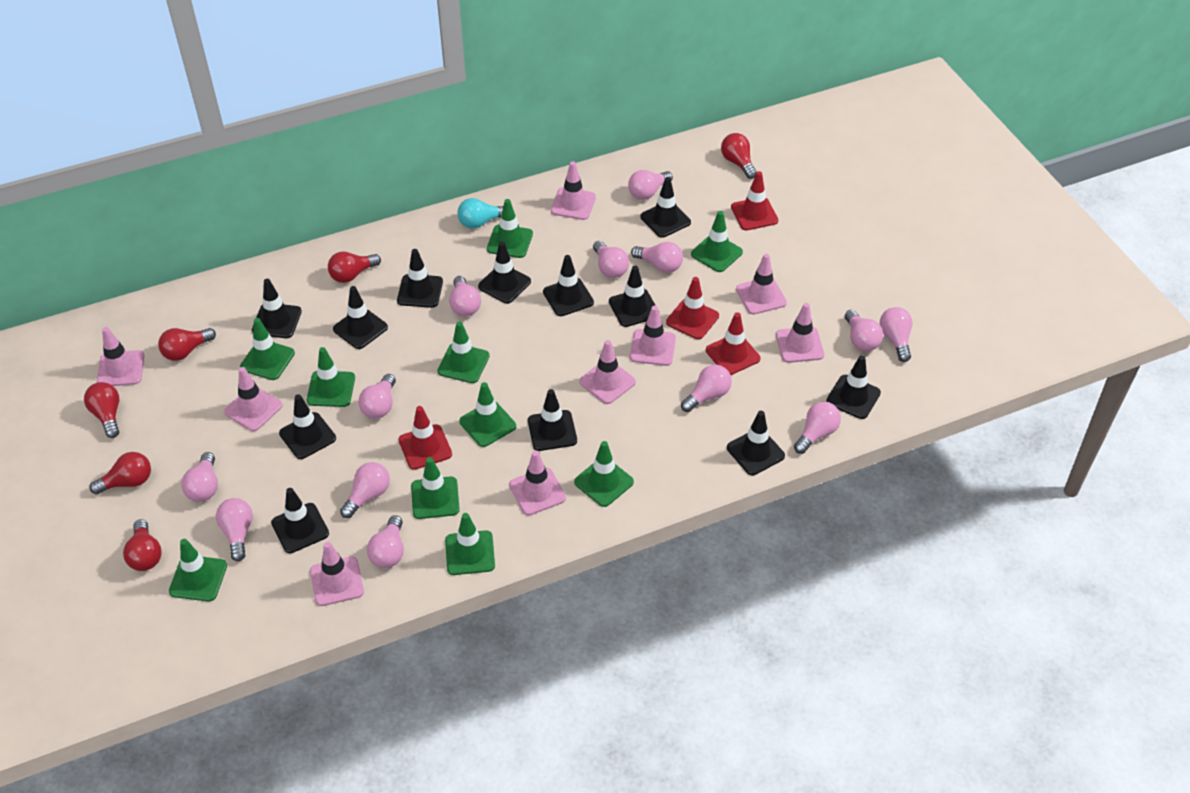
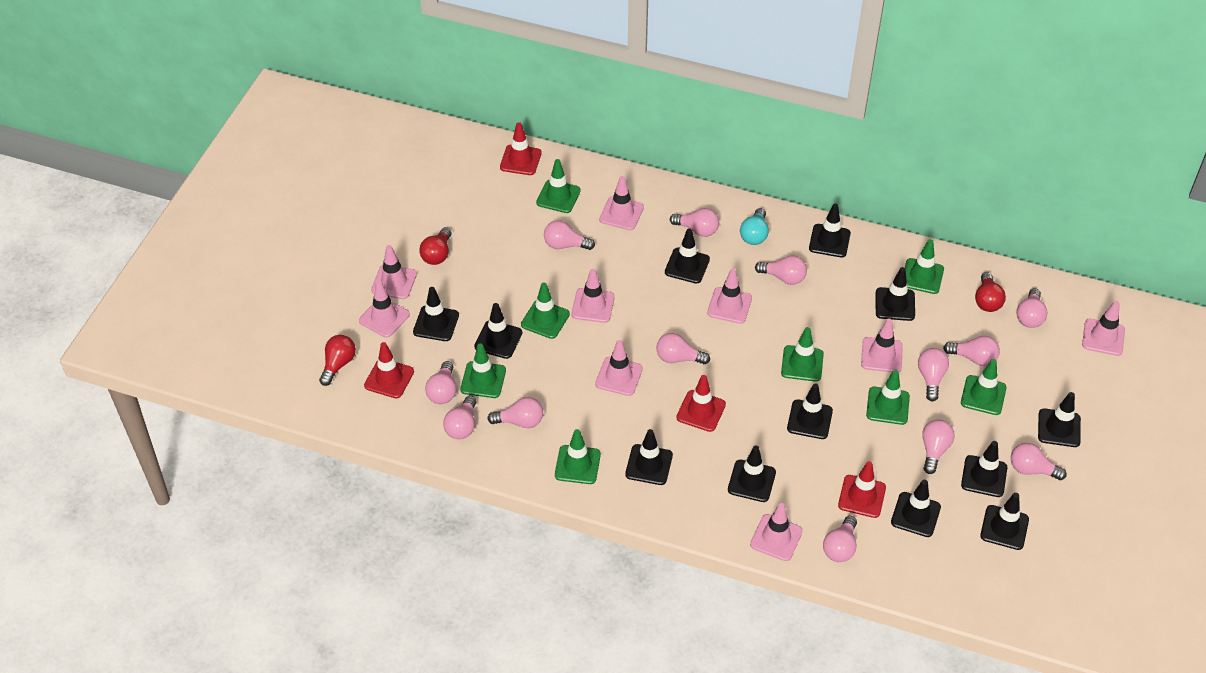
green traffic cone: [169,539,227,602] [240,318,295,380] [307,347,355,407] [411,457,460,519] [437,321,490,383] [445,513,495,575] [459,382,516,447] [487,199,533,258] [574,441,634,507] [691,211,743,272] = 10 -> [460,343,506,398] [521,283,570,339] [536,159,581,213] [555,429,601,484] [781,327,824,382] [866,370,910,425] [905,239,944,294] [961,359,1007,415] = 8
red light bulb: [84,382,119,438] [89,452,151,494] [123,519,161,571] [158,328,216,361] [328,252,381,283] [721,133,757,179] = 6 -> [319,335,356,386] [419,227,452,265] [975,272,1006,312] = 3

